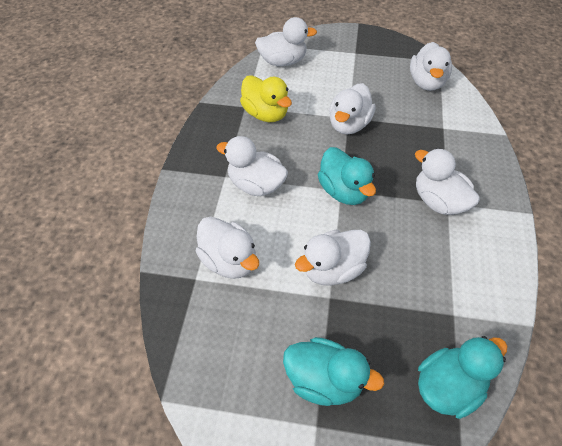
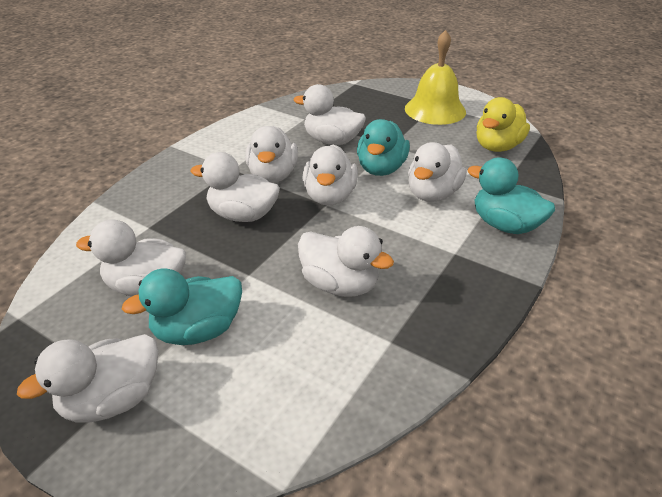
white duck: [196,217,259,279] [216,136,288,196] [255,17,317,66] [295,230,371,286] [329,83,376,134] [410,42,452,91] [415,148,480,215] = 7 -> [17,334,158,422] [76,219,186,296] [190,152,280,222] [245,126,298,183] [294,84,366,145] [298,226,394,297] [302,144,358,205] [408,142,467,202] = 8
yellow bell: none = 0 -> [405,30,466,125] = 1

